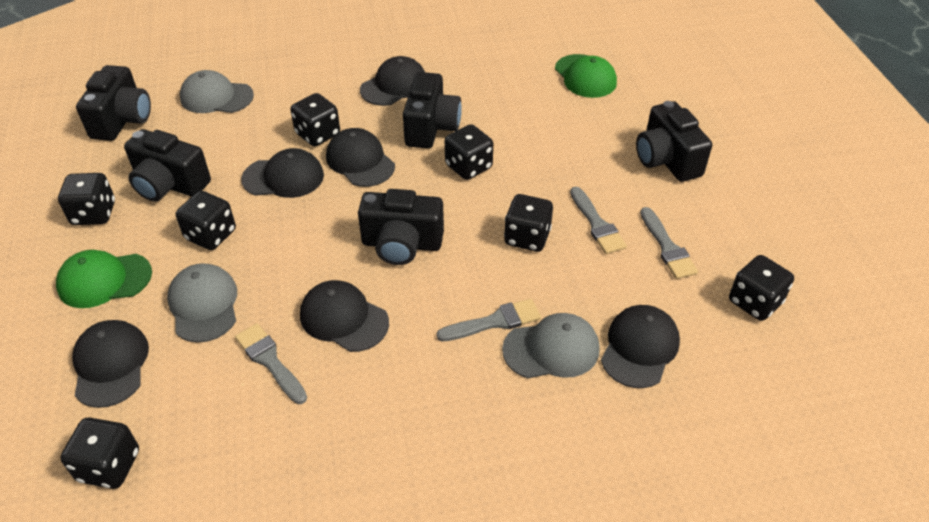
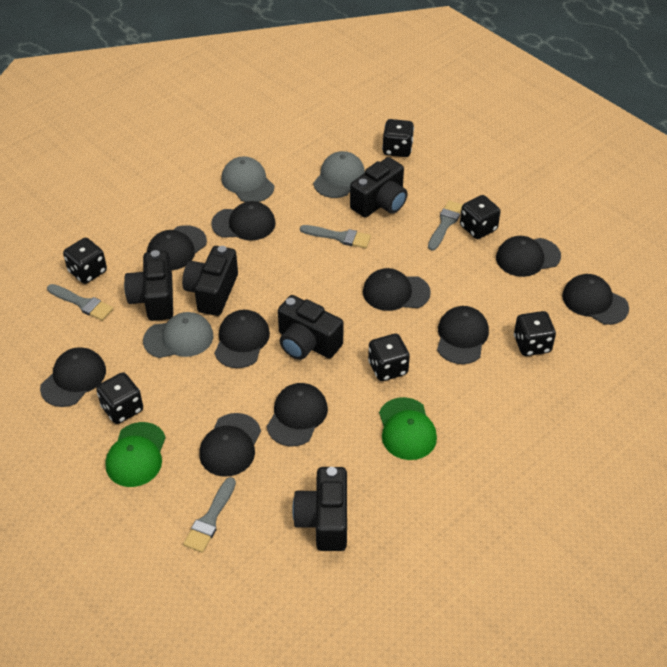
black cap: [72,320,149,408] [241,148,324,198] [300,280,389,352] [326,128,395,187] [360,56,425,106] [601,305,680,388] = 6 -> [40,347,106,407] [147,225,207,271] [199,413,261,477] [211,201,276,241] [214,310,270,368] [267,383,328,446] [363,268,431,311] [437,306,489,364] [496,236,561,277] [562,274,629,325] = 10
black dice: [58,173,115,225] [60,417,139,489] [176,191,236,250] [290,93,340,146] [445,124,493,180] [504,194,553,252] [729,255,794,321] = 7 -> [63,238,107,284] [96,372,143,424] [368,334,410,381] [382,119,414,157] [460,195,501,239] [514,311,556,356] = 6

